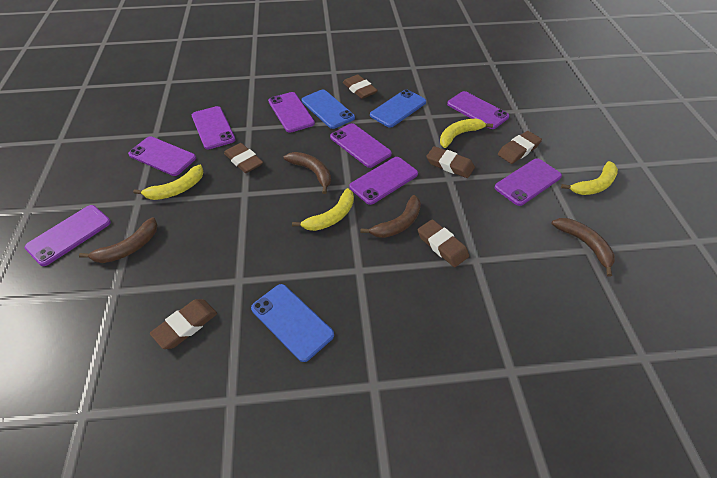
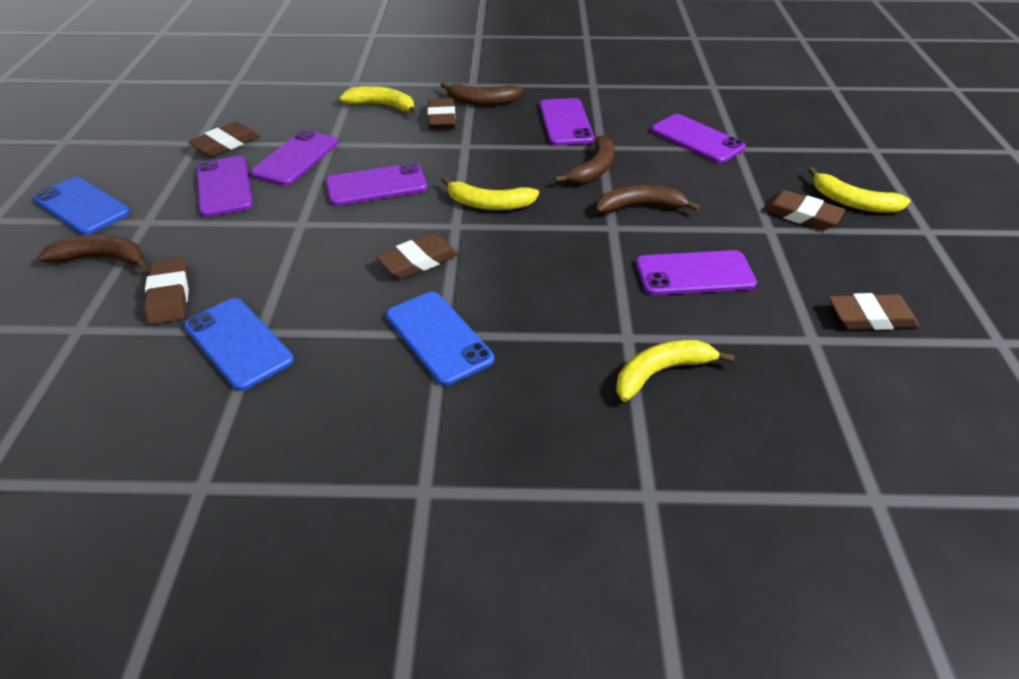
purple phone: [25,205,111,266] [128,136,196,176] [192,106,236,150] [268,92,315,133] [330,123,392,168] [349,157,418,205] [447,91,509,129] [495,158,562,206] = 8 -> [196,156,253,217] [250,130,338,186] [325,162,428,206] [540,98,594,145] [636,250,757,295] [651,114,746,163] = 6

